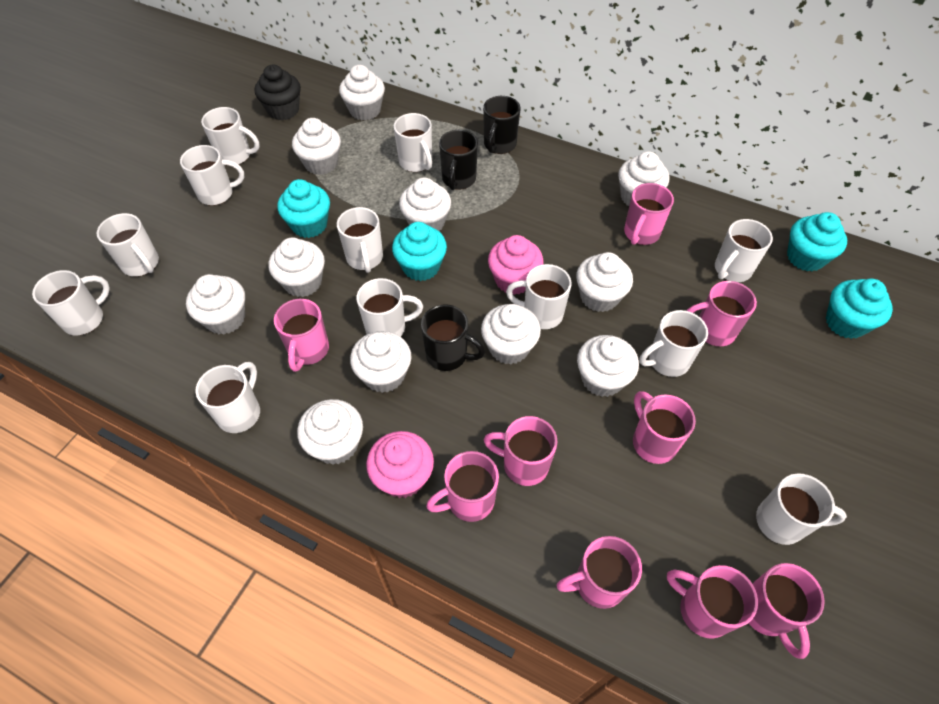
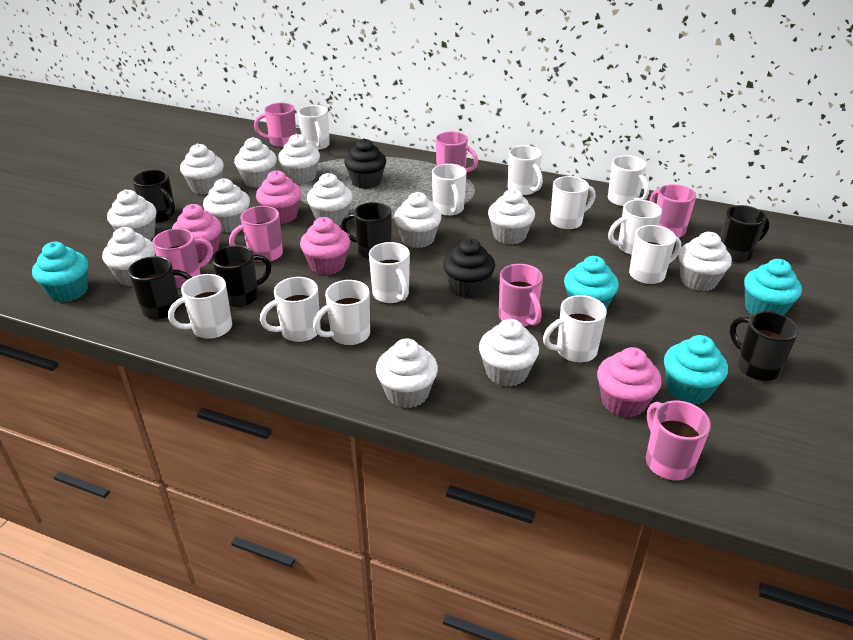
black cupcake: [255,65,301,120] = 1 -> [344,138,386,189] [443,238,495,299] = 2
black mug: [421,304,485,371] [439,130,478,190] [483,96,521,154] = 3 -> [128,256,192,319] [132,170,176,223] [211,245,271,307] [341,202,392,259] [720,205,770,262] [730,311,799,381] = 6
pink cupcake: [366,431,434,498] [488,235,543,295] = 2 -> [172,204,222,261] [256,170,302,224] [300,217,350,275] [597,347,662,418] = 4
pink mug: [274,299,329,372] [426,451,499,522] [484,416,557,486] [556,536,642,609] [624,183,674,245] [633,391,696,464] [667,565,758,639] [686,281,757,346] [749,563,825,659] = 9 -> [152,229,213,289] [229,206,283,263] [254,103,296,148] [436,131,478,172] [499,264,543,327] [646,401,711,481] [650,184,696,238] = 7
white cupcake: [186,274,245,334] [268,238,325,297] [292,118,341,175] [297,399,363,465] [339,65,385,121] [350,331,411,393] [399,177,451,231] [481,304,541,364] [576,252,633,312] [577,335,639,397] [618,151,669,206] = 11 -> [102,227,155,286] [107,190,156,240] [180,143,224,195] [203,178,250,233] [234,137,277,188] [278,134,320,184] [307,173,352,226] [376,338,438,408] [394,192,442,248] [479,319,539,387] [488,189,535,244] [678,232,732,291] = 12

